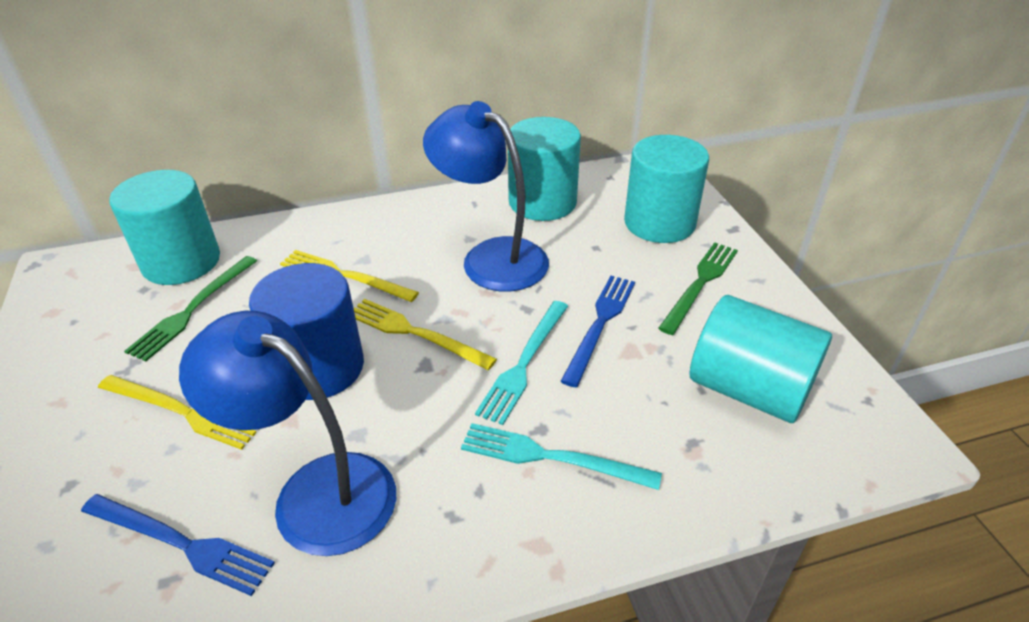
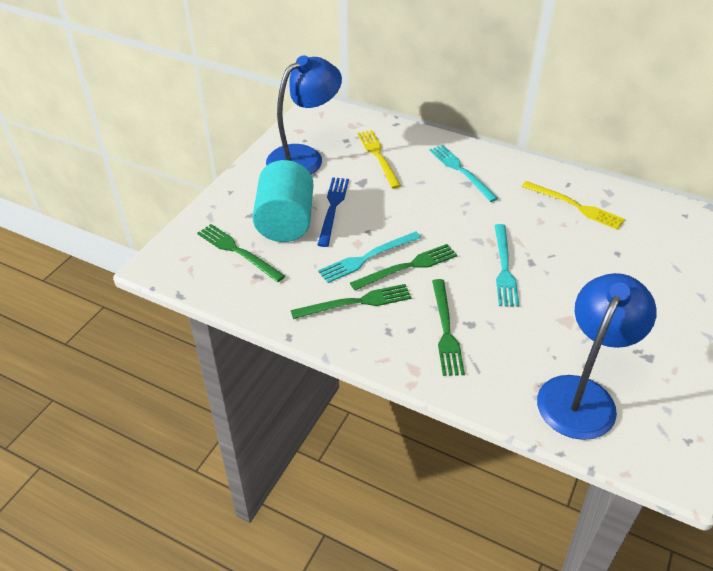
blue cylinder: [249,263,364,400] = 1 -> none = 0
blue fork: [81,494,275,596] [560,276,635,387] = 2 -> [317,177,349,247] = 1
green fork: [124,256,257,362] [658,242,738,335] = 2 -> [197,224,285,282] [291,284,412,319] [350,244,457,290] [432,279,465,376] = 4
turquoise cylinder: [109,170,220,285] [508,117,581,221] [624,135,709,243] [690,295,832,423] = 4 -> [252,160,313,242] = 1
turquoise fork: [461,423,662,490] [475,301,568,425] = 2 -> [318,231,421,283] [429,145,498,202] [494,224,519,307] = 3
yellow fork: [98,375,259,450] [280,250,419,302] [354,299,497,370] = 3 -> [357,130,401,189] [522,181,625,230] = 2

